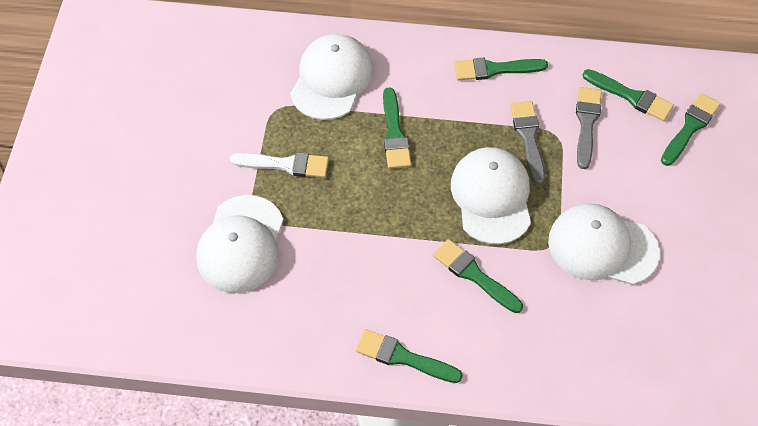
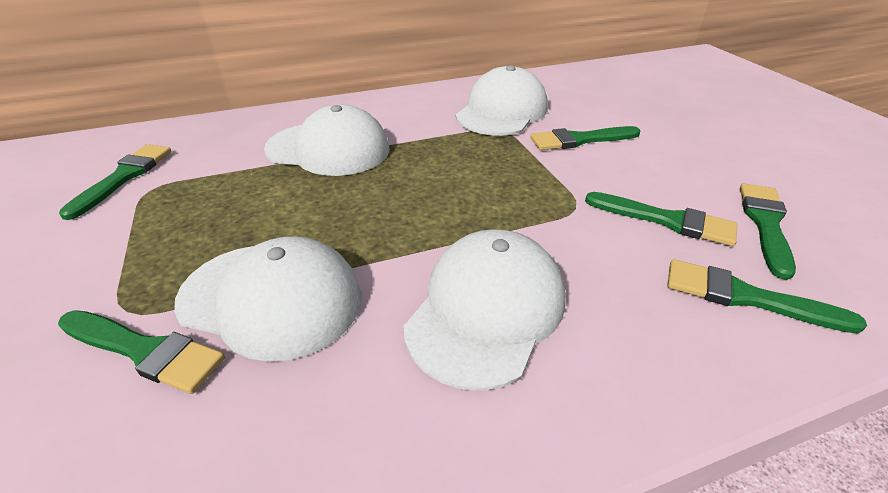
grey brush: [510,101,545,185] [576,87,602,169] = 2 -> none = 0
white brush: [230,152,329,178] = 1 -> none = 0

